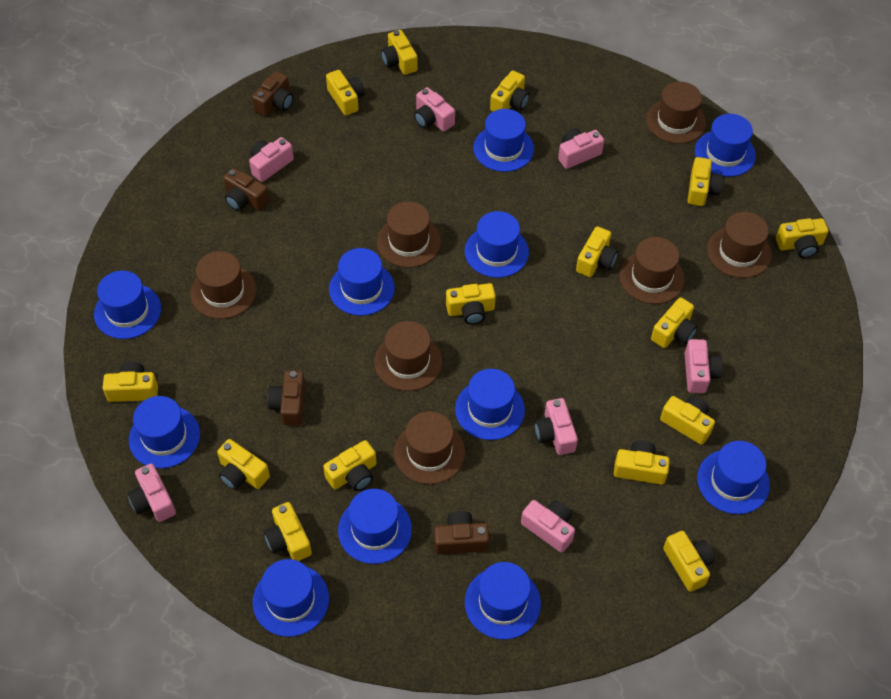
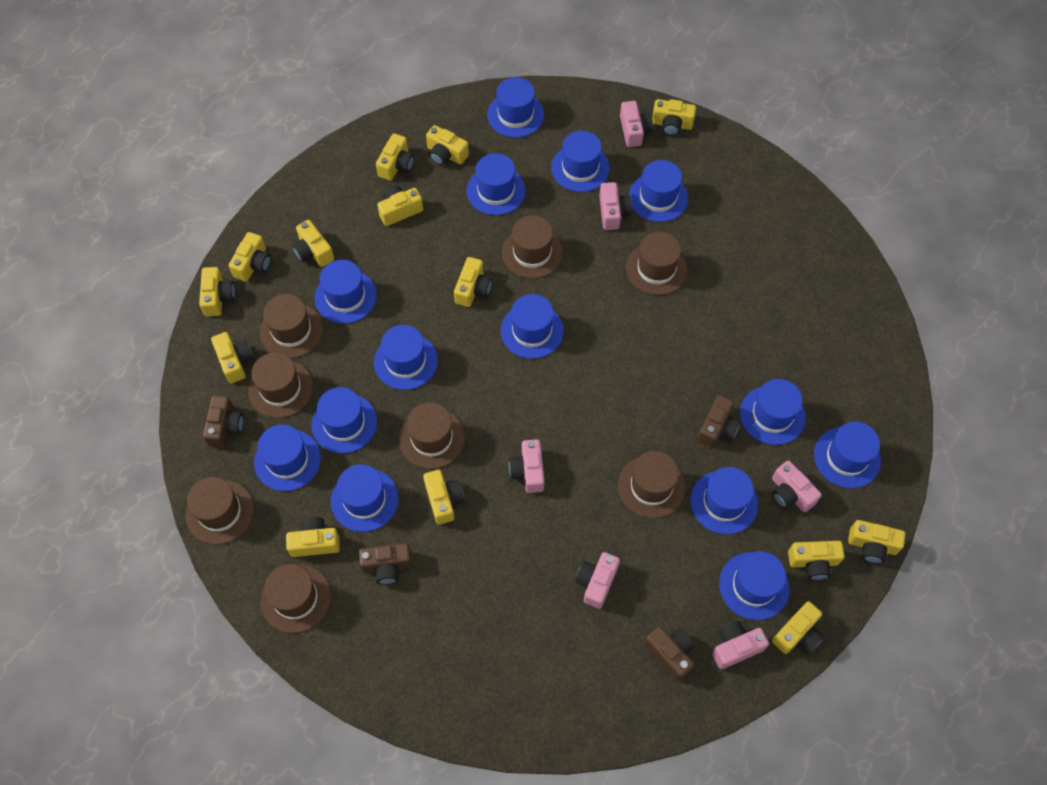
blue hat: [94,270,161,339] [129,396,200,468] [253,559,329,637] [329,248,395,316] [338,489,412,564] [455,369,525,440] [465,211,529,278] [465,562,541,640] [473,109,534,172] [695,114,756,177] [697,441,770,514] = 11 -> [254,424,321,491] [311,387,377,454] [315,260,377,324] [331,464,399,532] [374,325,438,390] [466,153,526,215] [487,77,544,138] [501,294,564,359] [551,131,610,192] [629,160,688,222] [690,467,758,535] [719,551,790,620] [740,379,806,445] [814,422,881,488] = 14
brown hat: [190,251,257,319] [374,321,442,391] [377,201,441,268] [394,411,465,484] [619,237,685,304] [646,82,706,144] [707,212,772,278] = 7 -> [186,477,254,545] [248,353,313,418] [260,294,323,358] [260,564,331,633] [399,402,465,469] [502,215,563,279] [618,451,685,518] [626,232,687,295] = 8
pink camera: [127,463,176,522] [249,137,294,182] [414,87,455,132] [521,500,575,553] [535,398,578,455] [558,128,604,169] [684,339,723,393] = 7 -> [509,439,545,493] [575,552,620,609] [599,182,632,230] [620,101,653,147] [712,621,769,669] [772,460,822,512] = 6
yellow camera: [103,361,158,402] [217,439,270,490] [264,502,312,561] [323,440,377,491] [326,70,364,116] [381,30,418,75] [446,283,496,325] [490,71,530,112] [576,226,618,277] [614,440,670,485] [651,297,698,348] [660,396,715,445] [663,531,715,592] [688,157,723,206] [776,218,828,258] = 15 -> [199,267,235,317] [211,332,253,383] [229,232,271,281] [286,517,340,557] [292,220,334,267] [376,133,414,181] [377,186,423,226] [423,470,464,525] [426,125,469,166] [454,257,492,307] [652,99,696,136] [772,601,824,654] [788,541,845,580] [848,520,905,564] = 14

